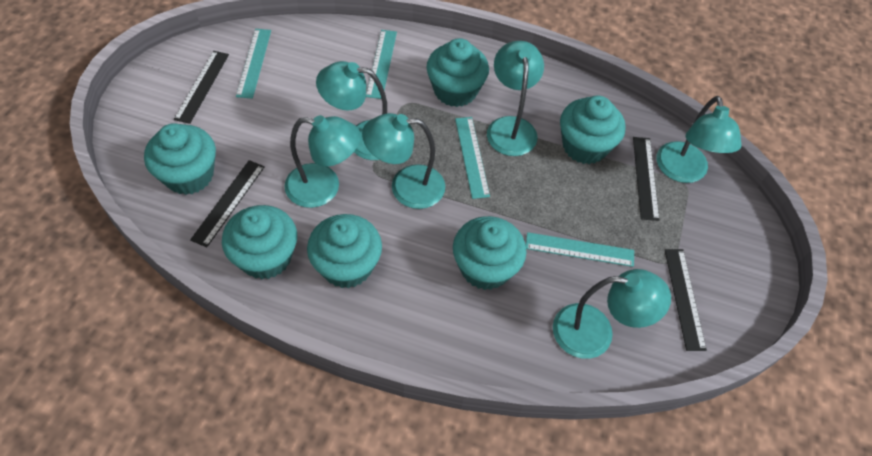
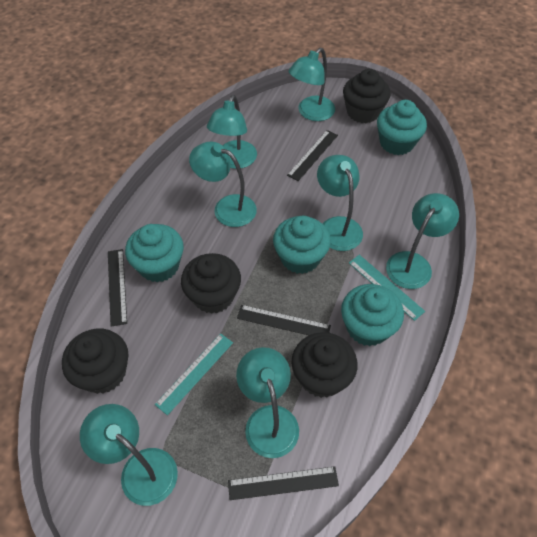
black cupcake: none = 0 -> [62,329,129,394] [181,253,241,314] [291,332,358,398] [343,69,391,123] = 4
turquoise cupcake: [144,123,216,195] [222,205,297,279] [307,214,382,289] [427,38,489,107] [453,216,526,290] [560,95,626,164] = 6 -> [125,224,184,282] [273,216,331,274] [341,284,404,346] [377,100,427,155] = 4
turquoise lamp: [285,115,361,208] [316,61,387,160] [362,113,445,209] [487,41,544,156] [553,269,671,359] [657,96,741,183] = 6 -> [80,404,178,506] [189,142,257,227] [207,95,257,169] [236,347,299,458] [288,48,335,121] [317,155,363,251] [386,193,459,289] = 7
turquoise ruler: [236,29,271,99] [366,30,397,99] [455,117,490,199] [526,232,634,267] = 4 -> [155,333,233,415] [349,255,425,321] = 2

